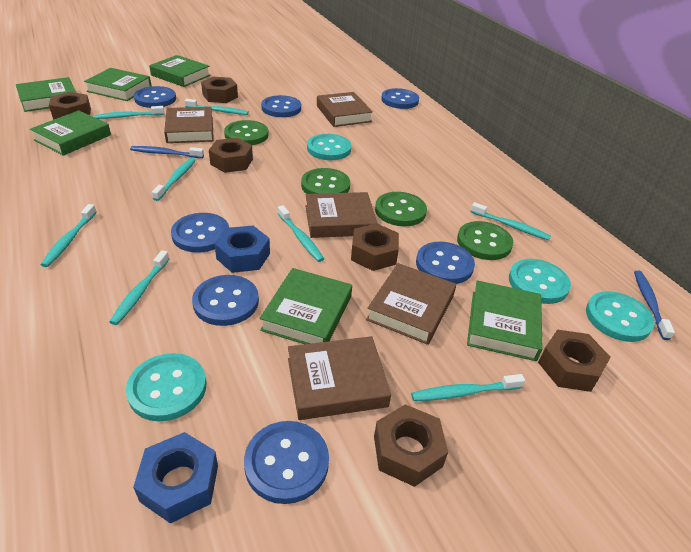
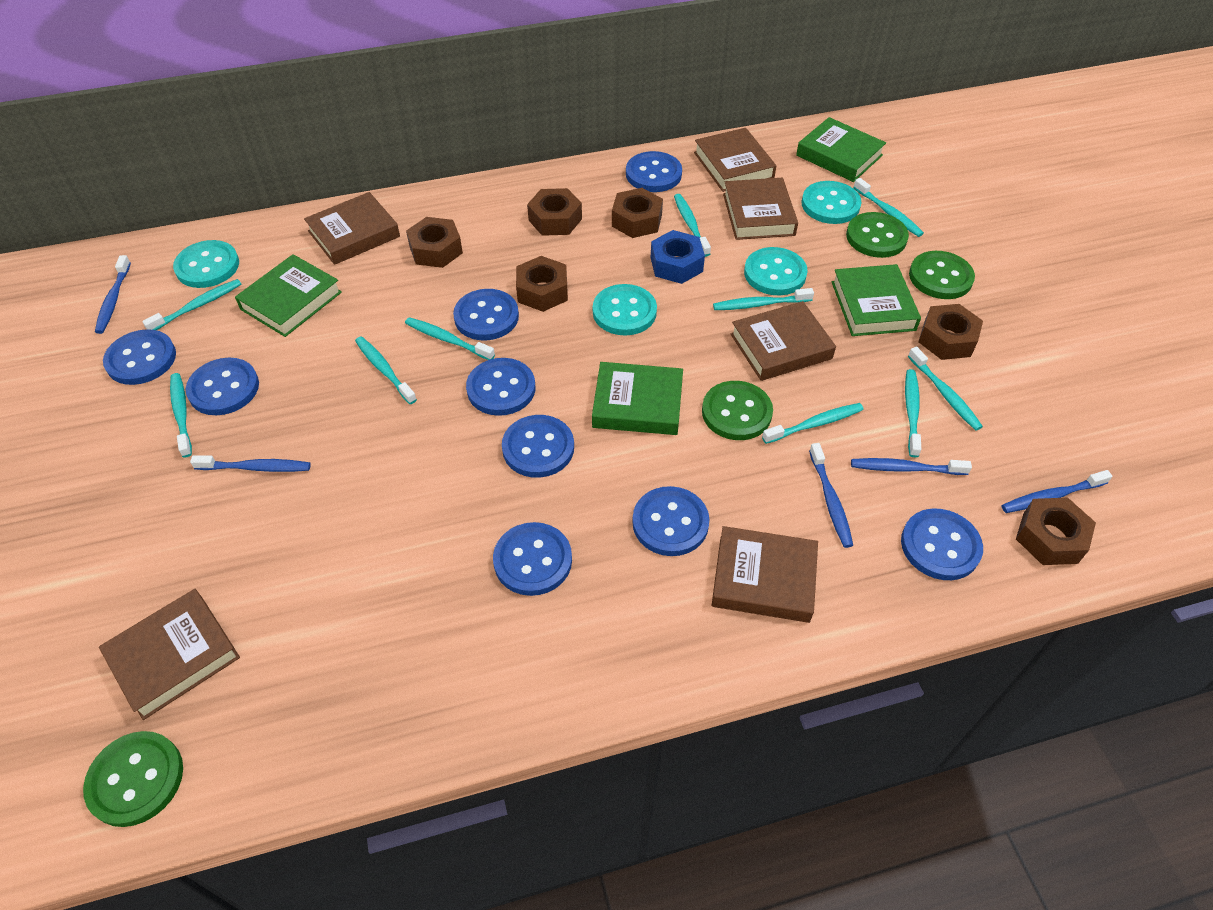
blue button: [134,86,176,108] [171,213,229,253] [192,275,259,326] [244,421,329,504] [261,95,301,117] [381,88,419,109] [416,242,475,284] = 7 -> [103,329,176,385] [185,358,259,415] [453,289,519,340] [466,358,536,416] [493,522,572,596] [502,415,574,478] [626,151,682,192] [632,486,710,556] [901,509,983,580] = 9
blue nut: [133,432,218,523] [214,226,270,273] = 2 -> [650,230,705,284] = 1
blue toothbrush: [130,146,204,158] [634,270,675,340] = 2 -> [95,255,131,334] [190,455,311,472] [809,443,853,548] [851,458,972,475] [1002,470,1112,513] = 5
brown book: [164,107,214,143] [288,336,391,420] [305,192,377,238] [317,92,373,127] [366,263,456,345] = 5 -> [99,589,240,720] [304,192,400,265] [694,128,776,192] [712,526,818,623] [723,178,798,240] [731,301,836,381] = 6
green book: [16,77,76,112] [30,110,111,156] [84,68,152,101] [149,55,210,87] [260,268,352,344] [467,280,543,361] = 6 -> [235,254,342,337] [592,362,683,435] [796,117,886,182] [832,264,921,336] = 4
turquoise toothbrush: [40,204,97,267] [93,106,164,119] [109,250,169,325] [152,158,196,201] [185,99,249,115] [278,205,324,262] [411,374,525,401] [471,202,551,240] = 8 -> [142,279,242,330] [170,373,192,457] [355,336,417,404] [405,317,495,360] [674,194,711,257] [713,288,814,310] [762,403,864,444] [853,178,924,237] [905,369,921,457] [908,347,983,431] = 10

